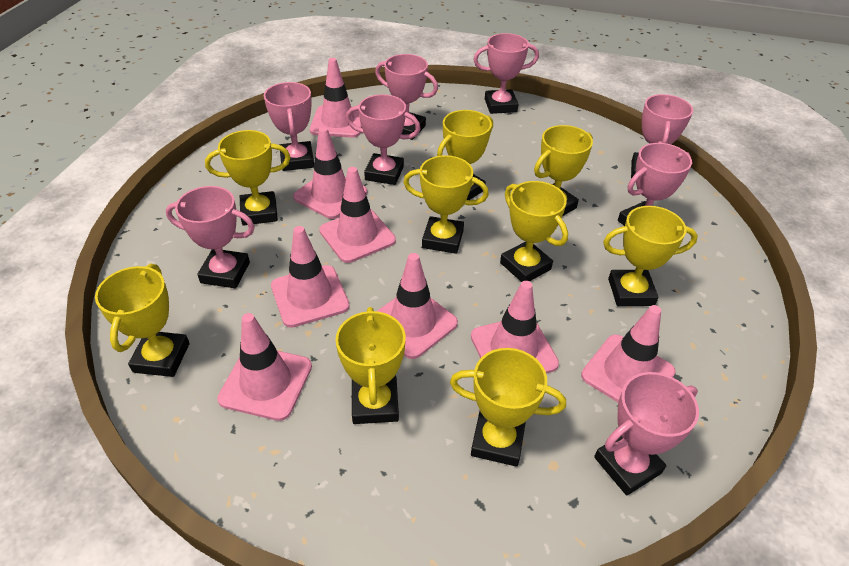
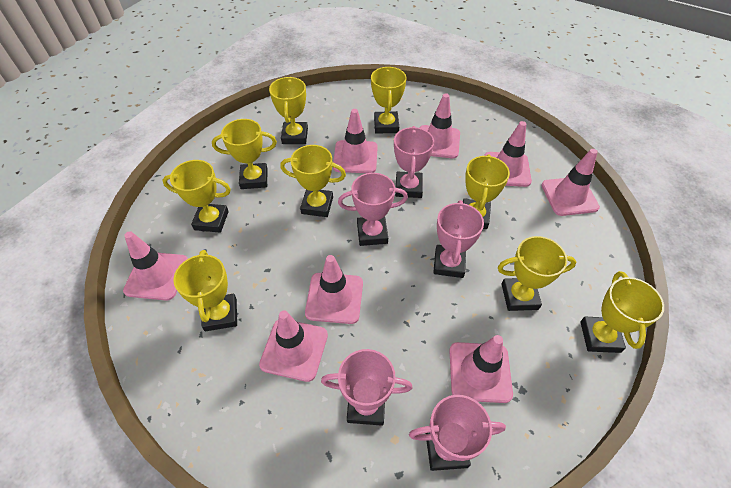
pink trophy: [166,186,255,288] [264,82,314,171] [346,94,420,185] [375,54,438,140] [473,33,539,114] [594,372,699,495] [618,143,692,226] [631,94,693,178] = 8 -> [321,349,413,426] [338,173,408,246] [394,126,434,198] [409,395,506,471] [433,200,484,278] = 5

